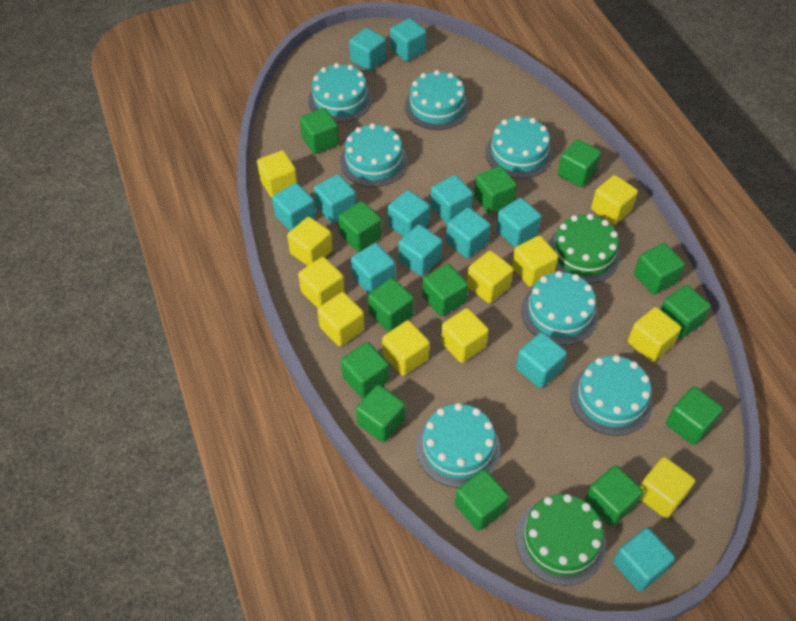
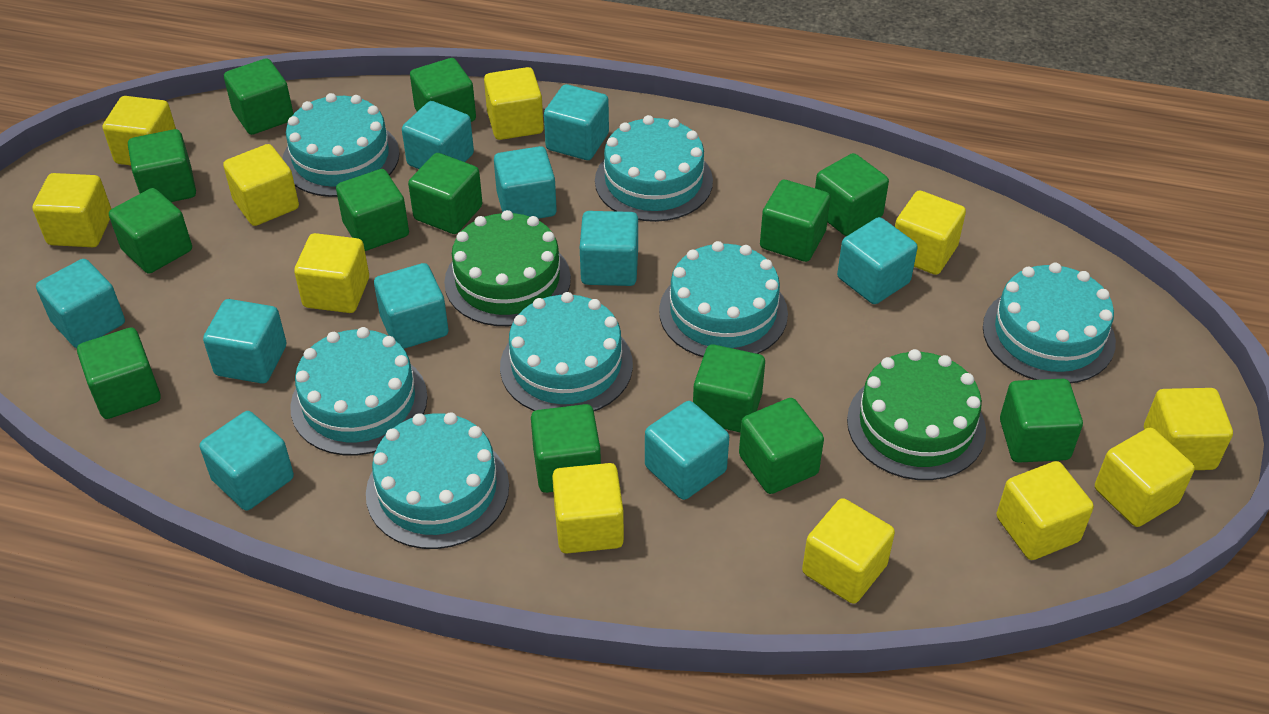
turquoise cube: [272,183,316,231] [314,174,356,224] [349,28,386,71] [351,243,395,294] [387,190,430,237] [390,18,427,61] [399,224,443,276] [431,175,473,223] [446,207,491,258] [496,198,541,248] [516,332,567,388] [613,528,675,591] = 12 -> [36,259,125,348] [200,411,294,511] [203,299,286,383] [374,263,448,349] [402,101,474,169] [494,146,557,219] [544,84,609,160] [580,211,638,286] [645,401,729,500] [837,217,918,304] = 10

